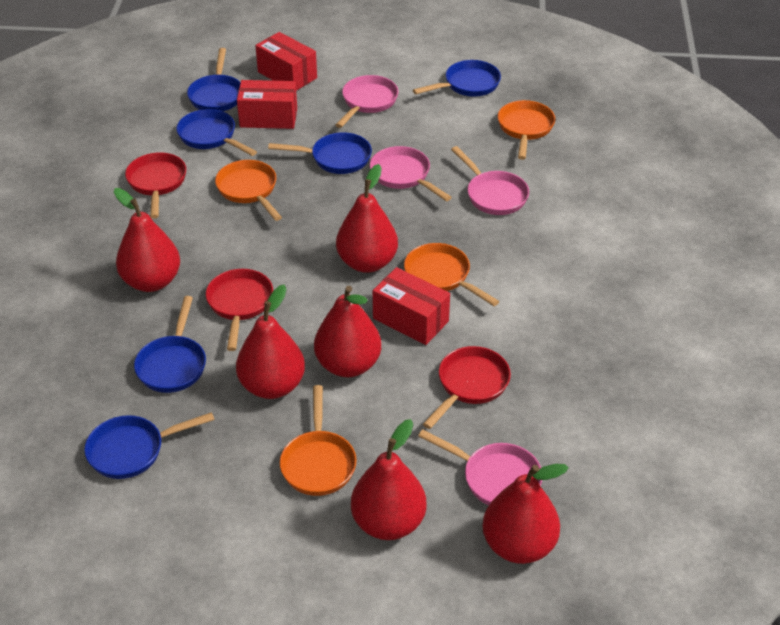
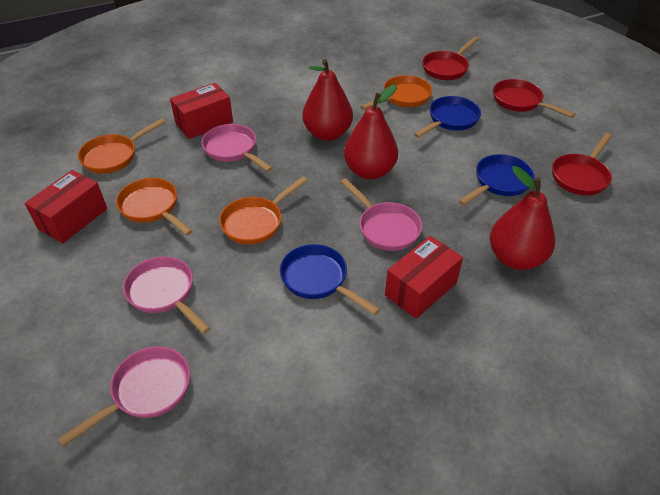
blue pan: [84,412,215,479] [134,296,206,393] [177,109,257,156] [187,48,241,111] [268,132,372,174] [413,60,501,97] = 6 -> [280,244,380,315] [414,96,481,138] [458,154,535,206] = 3
red pear: [114,188,180,292] [236,285,305,399] [314,286,381,377] [336,164,398,273] [351,419,426,540] [482,464,568,564] = 6 -> [302,59,353,141] [344,85,398,179] [490,166,555,270] = 3

